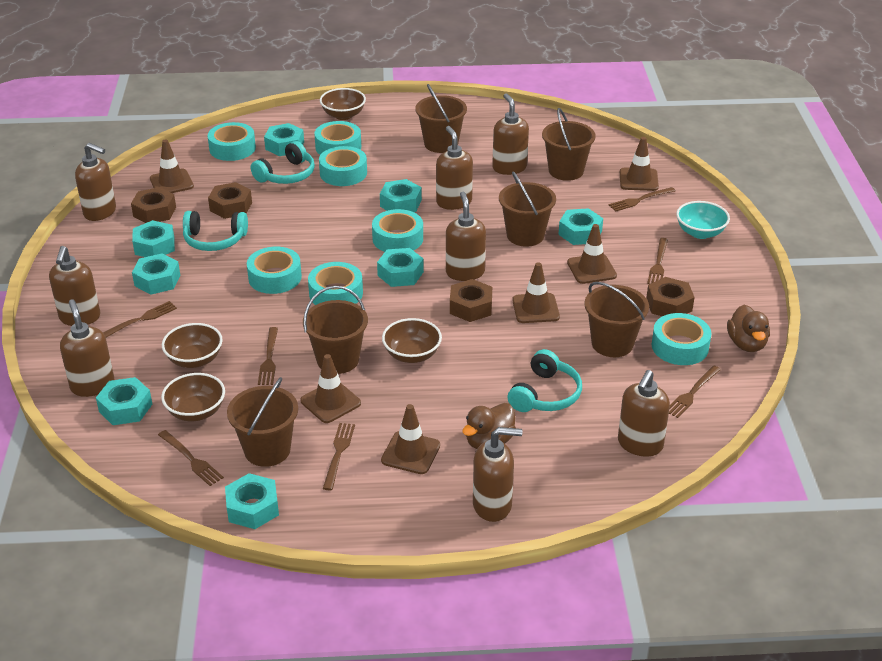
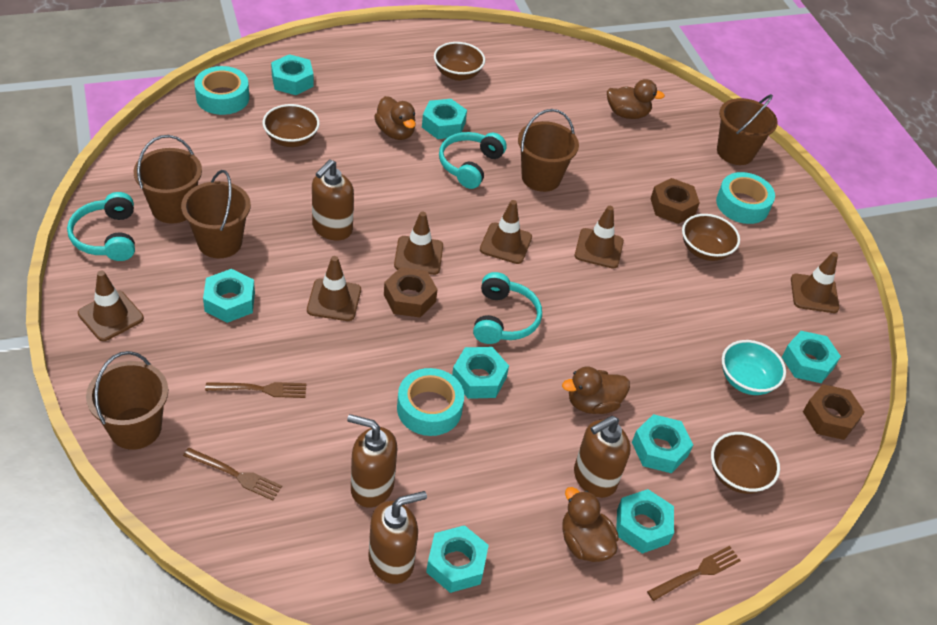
brown bucket: [227,377,298,467] [303,286,368,374] [415,84,467,153] [499,171,556,247] [542,108,596,181] [584,282,649,357] = 6 -> [86,351,168,450] [134,135,202,224] [181,170,251,258] [518,109,579,192] [717,94,778,165] = 5
brown duck: [462,403,516,449] [727,305,770,352] = 2 -> [374,96,416,140] [562,366,630,414] [562,487,619,562] [607,79,665,119] = 4
brown fork: [103,301,177,337] [158,430,224,486] [258,327,278,385] [323,423,355,491] [609,187,676,212] [647,238,668,284] [669,366,721,418] = 7 -> [183,448,282,500] [205,382,306,398] [647,546,741,601] = 3
brown nut: [131,187,176,223] [208,182,252,219] [450,279,492,322] [646,277,695,316] = 4 -> [384,267,438,317] [651,178,700,224] [803,384,865,440] = 3
brown soap dispenser: [49,246,100,326] [60,300,114,397] [75,143,116,221] [436,126,473,210] [446,192,486,281] [473,427,523,522] [492,93,529,175] [618,370,670,457] = 8 -> [312,159,354,240] [347,414,397,507] [368,491,427,584] [574,416,631,498] = 4
turquoise tape: [208,122,256,161] [247,247,302,294] [308,262,363,305] [315,121,361,155] [319,146,367,186] [372,209,423,252] [652,313,711,365] = 7 -> [194,66,249,115] [397,368,464,436] [716,172,775,224] = 3

